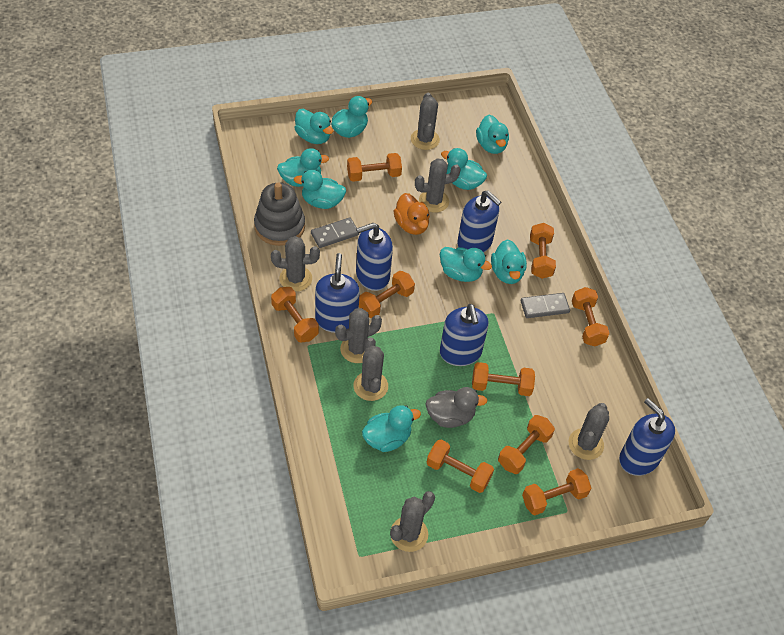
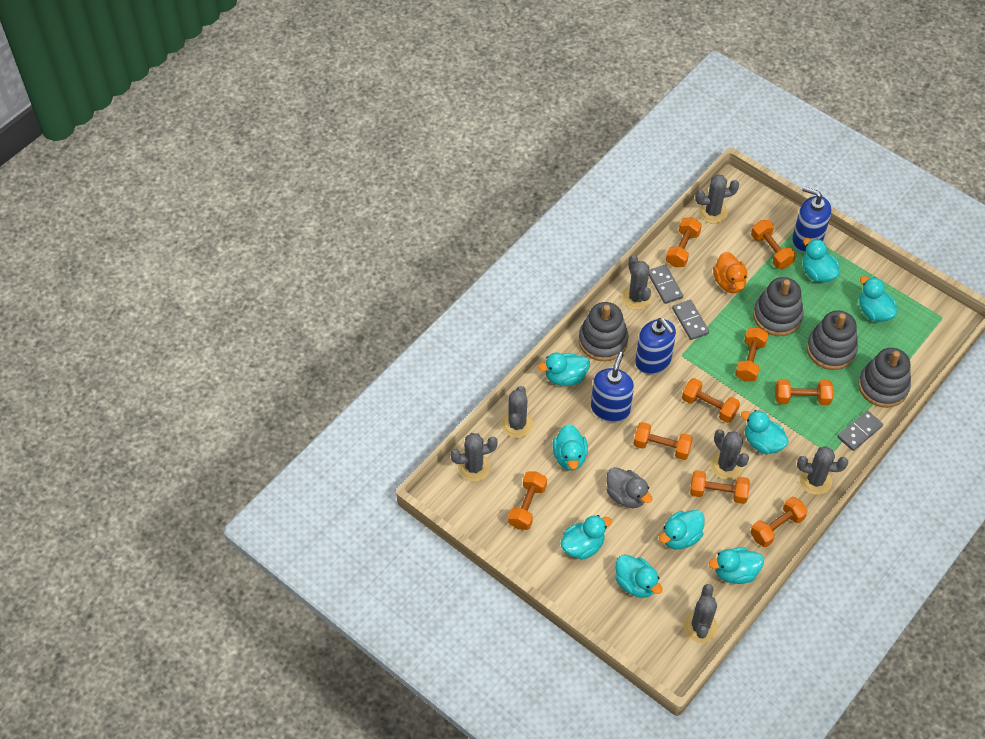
blue soap dispenser: [315,253,360,333] [356,223,393,291] [440,304,489,366] [457,190,501,253] [619,398,675,476] = 5 -> [591,352,634,422] [635,318,676,374] [792,187,831,253] = 3
grey domino: [311,217,359,248] [521,293,570,318] = 2 -> [649,264,683,304] [672,300,709,340] [837,410,883,451] = 3
grey stacking toy: [254,183,305,246] = 1 -> [579,302,628,361] [753,277,804,336] [807,310,858,370] [858,348,911,408] = 4

